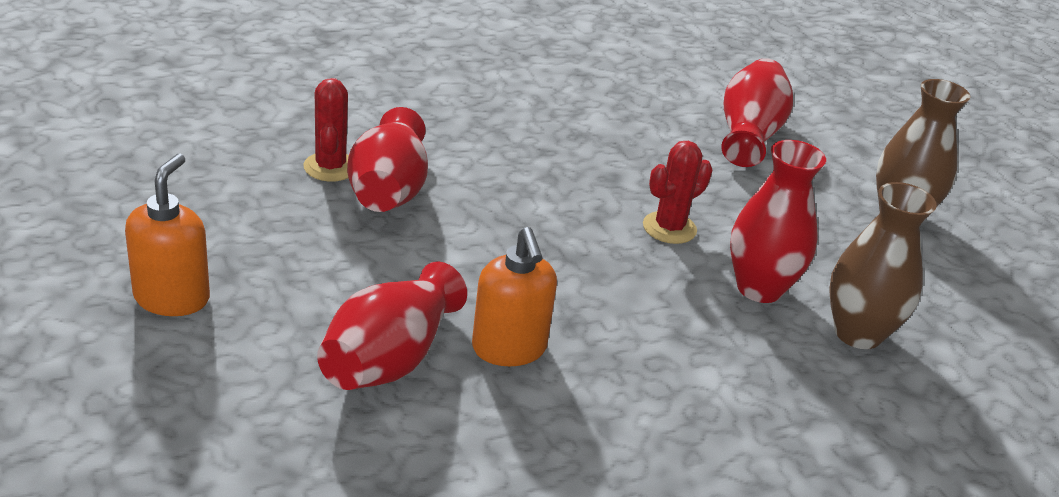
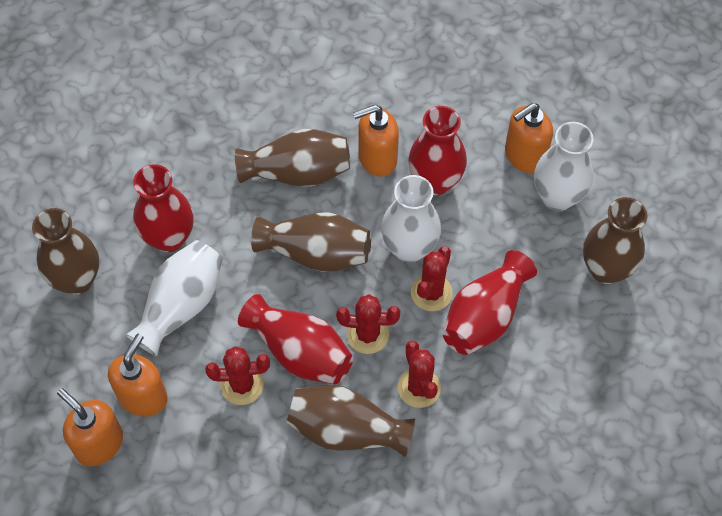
brown vase: [829,182,937,349] [876,79,970,210] = 2 -> [32,208,99,295] [235,129,350,187] [251,212,371,272] [286,385,415,457] [583,197,647,284] = 5
orange soap dispenser: [125,154,210,316] [472,227,557,366] = 2 -> [57,388,123,466] [108,334,168,417] [353,105,399,177] [505,103,553,173] = 4
red cactus: [303,78,349,182] [643,141,712,244] = 2 -> [205,346,270,405] [336,294,400,354] [398,341,441,408] [411,246,453,311] = 4
white vase: none = 0 -> [126,240,223,356] [381,175,441,263] [534,122,594,211] = 3

